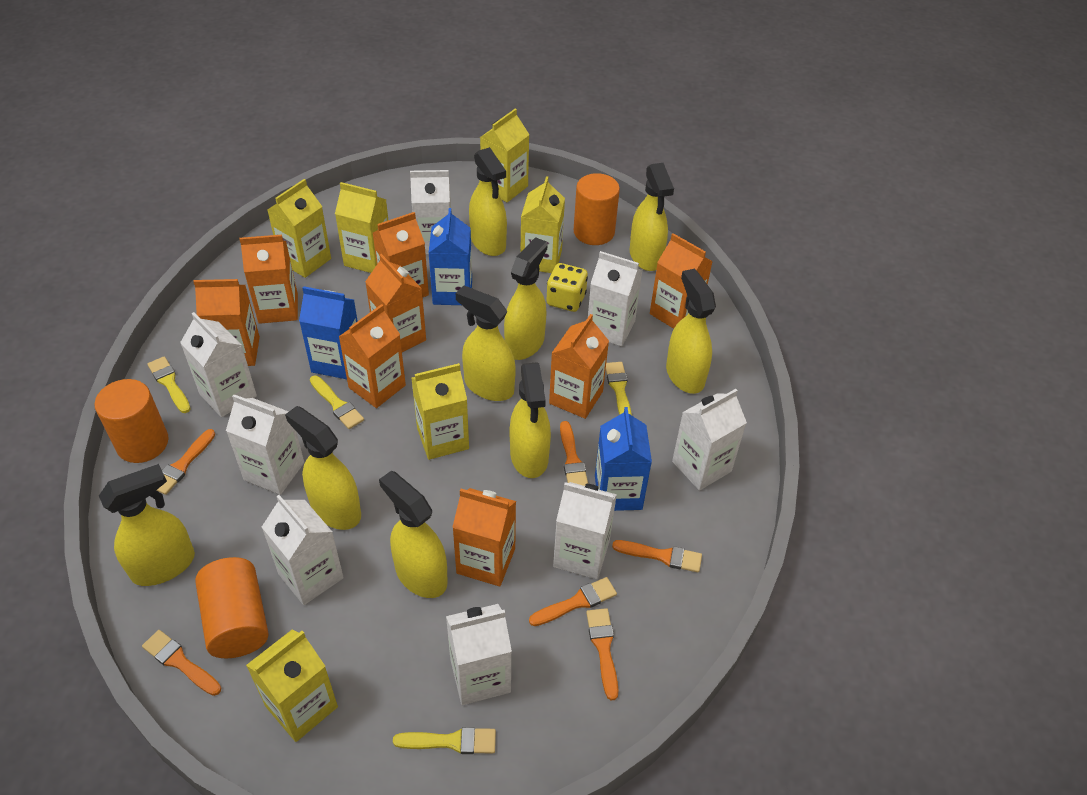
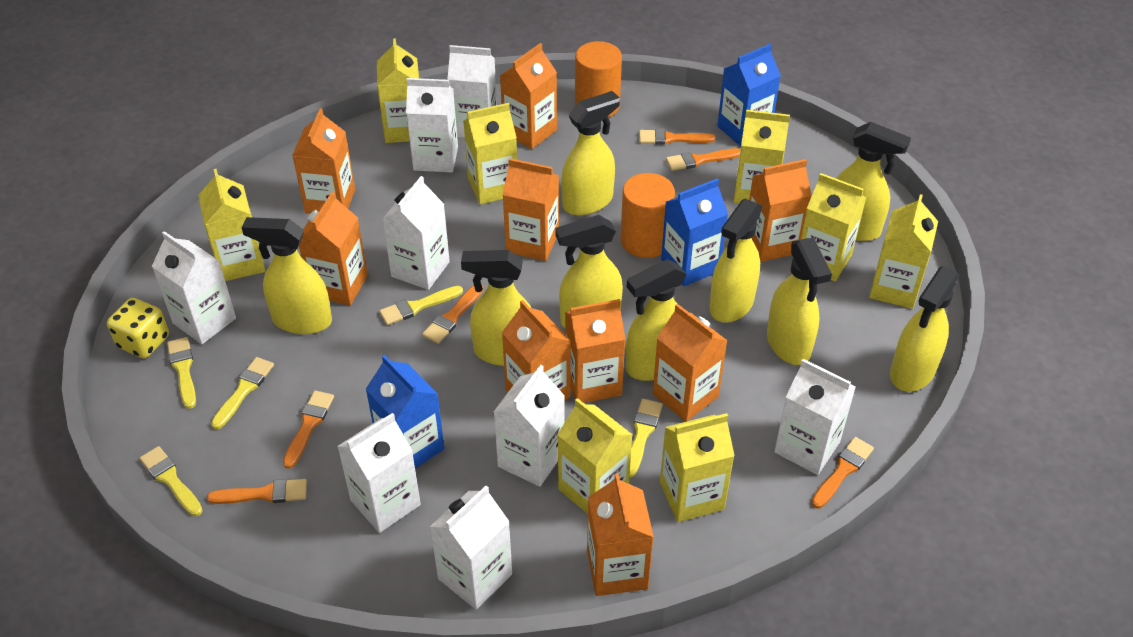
orange carton: [193,279,260,366] [239,235,298,324] [339,304,406,408] [365,254,426,352] [373,212,429,297] [452,488,516,586] [549,314,609,419] [650,233,713,329] = 8 -> [292,108,355,214] [299,192,368,306] [500,43,557,149] [502,158,559,261] [502,300,571,400] [565,299,625,403] [587,473,654,596] [653,304,728,422] [749,159,812,262] = 9
orange cylinder: [95,379,168,463] [195,557,269,658] [574,173,620,245] = 3 -> [575,41,622,118] [621,173,675,258] = 2
yellow brush: [147,356,190,413] [310,375,364,429] [393,727,496,754] [606,362,632,415] = 4 -> [139,446,203,516] [167,337,196,409] [211,357,274,429] [379,286,463,325] [629,399,663,477] = 5
yellow carton: [246,630,338,742] [268,179,331,278] [335,182,388,273] [411,363,469,460] [480,109,529,202] [520,176,565,273] = 6 -> [198,169,265,281] [377,38,419,143] [463,103,517,204] [557,398,633,514] [660,413,735,522] [734,110,790,204] [801,173,866,281] [869,194,938,309] = 8

